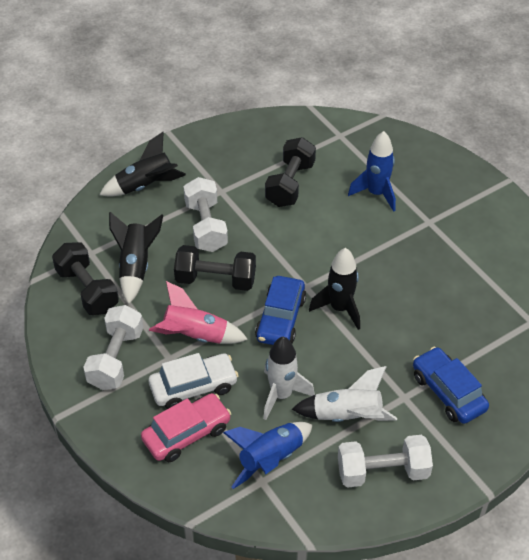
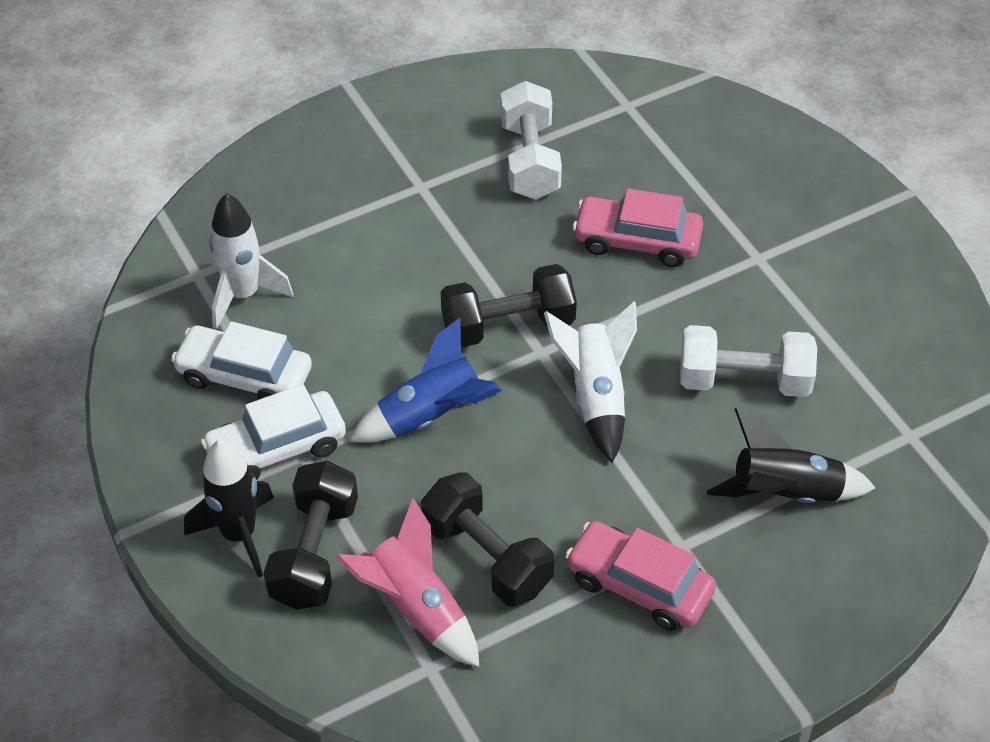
black rocket: [100,132,186,197] [109,212,163,304] [309,248,360,330] = 3 -> [184,440,274,578] [707,408,875,503] = 2
blue car: [255,276,306,345] [413,347,489,424] = 2 -> none = 0
blue rocket: [223,422,312,489] [348,131,396,212] = 2 -> [350,318,502,443] = 1
pink car: [141,393,231,462] = 1 -> [565,521,716,631] [572,189,703,267] = 2
white car: [148,353,239,409] = 1 -> [171,321,312,400] [201,384,346,480] = 2
white dumbbell: [83,305,143,390] [183,177,228,252] [338,435,433,488] = 3 -> [500,81,562,200] [680,325,817,397] = 2

